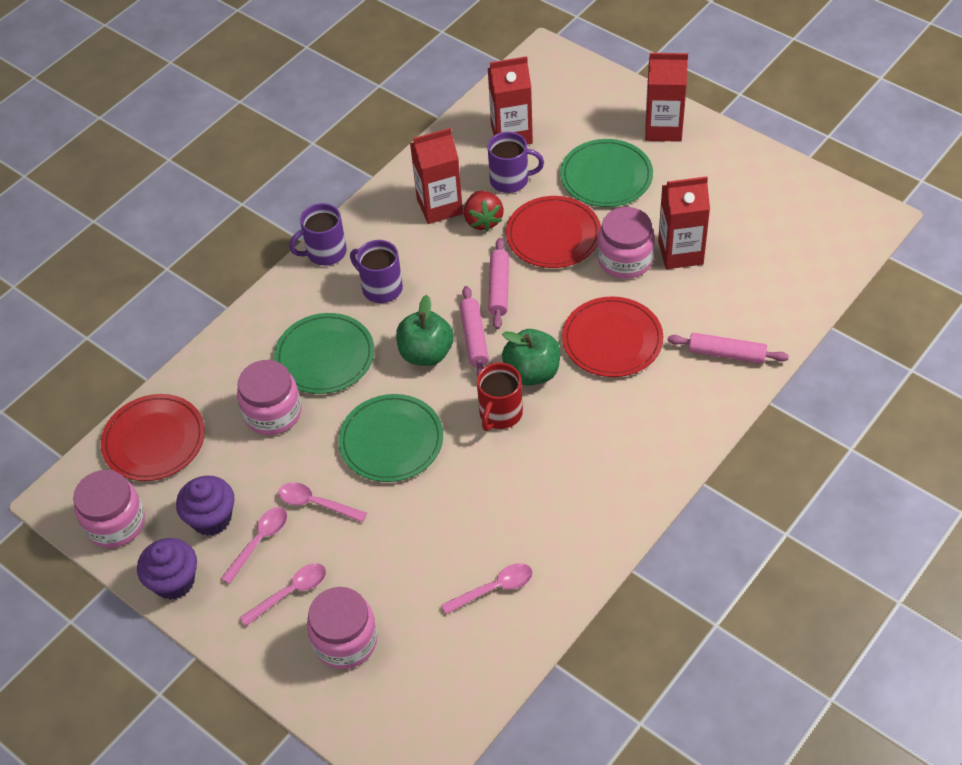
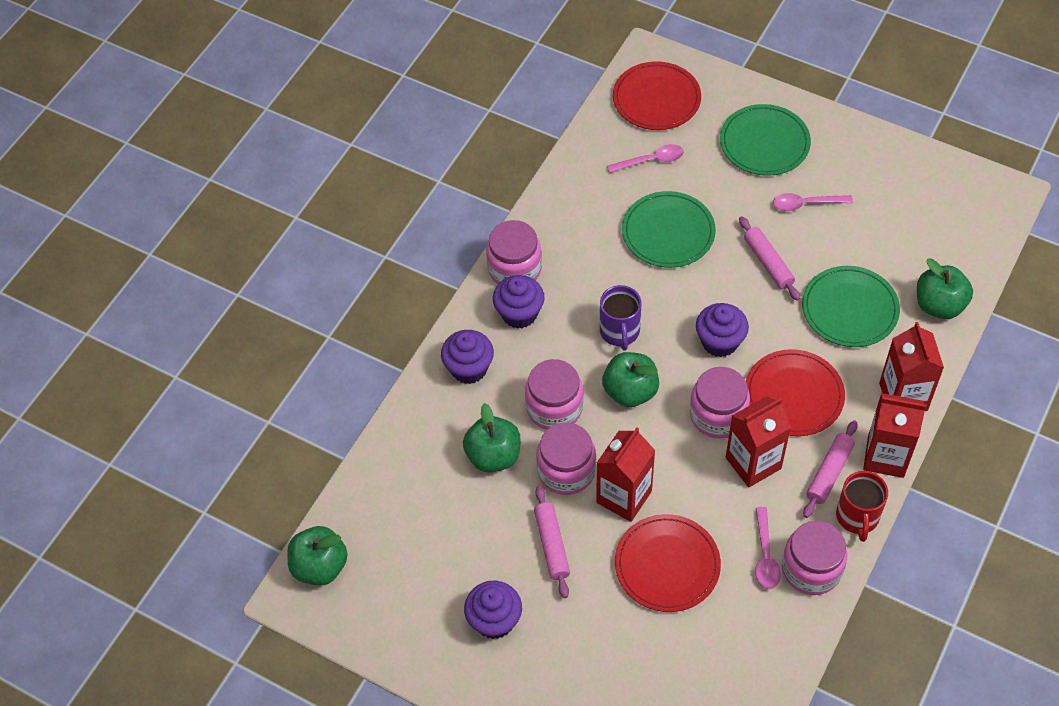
green apple: [396,295,454,366] [502,329,560,385] = 2 -> [287,526,348,585] [463,403,521,473] [602,352,659,407] [917,258,973,319] = 4
pink jar: [73,470,145,548] [237,360,302,435] [307,587,377,669] [597,207,655,279] = 4 -> [486,220,542,284] [525,359,583,430] [537,422,596,495] [690,367,750,439] [782,521,848,595] = 5
pink spoon: [221,507,287,584] [240,563,326,626] [278,482,367,522] [441,563,533,614] = 4 -> [607,144,684,173] [755,507,781,589] [773,193,853,211] = 3
purple cupcake: [137,538,197,600] [176,476,234,536] = 2 -> [441,330,494,384] [464,581,522,639] [493,275,545,329] [696,303,749,357] = 4
purple mug: [289,203,347,266] [350,240,403,303] [488,132,544,193] = 3 -> [600,285,642,351] = 1
red strawberry: [464,191,504,231] = 1 -> none = 0

